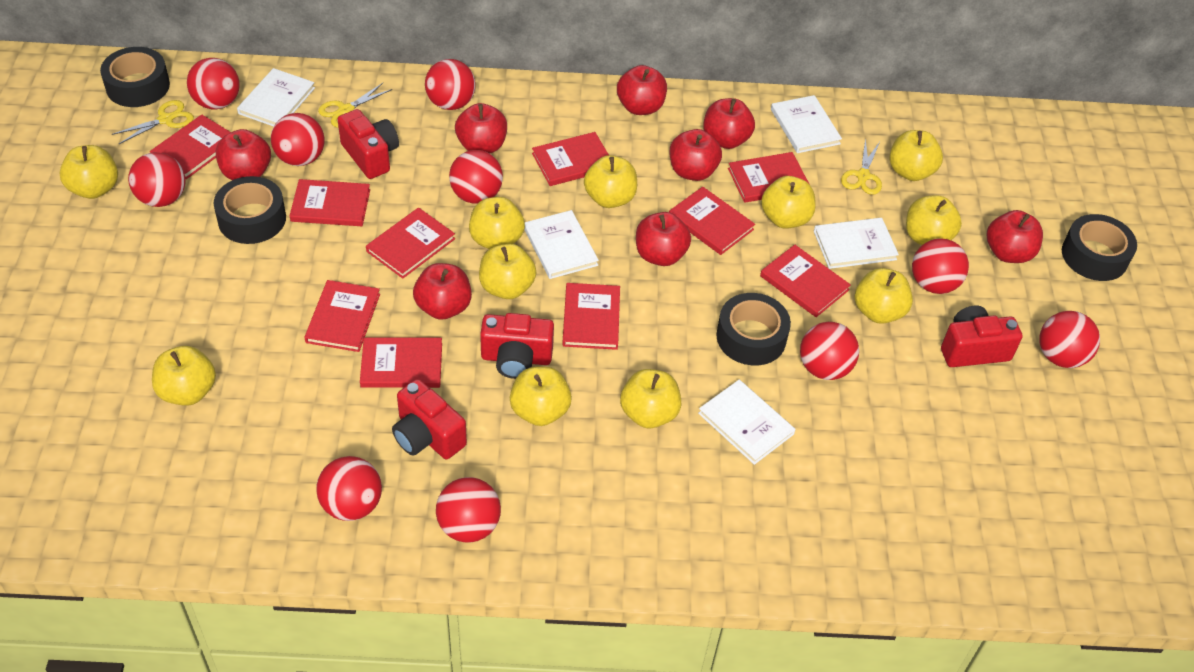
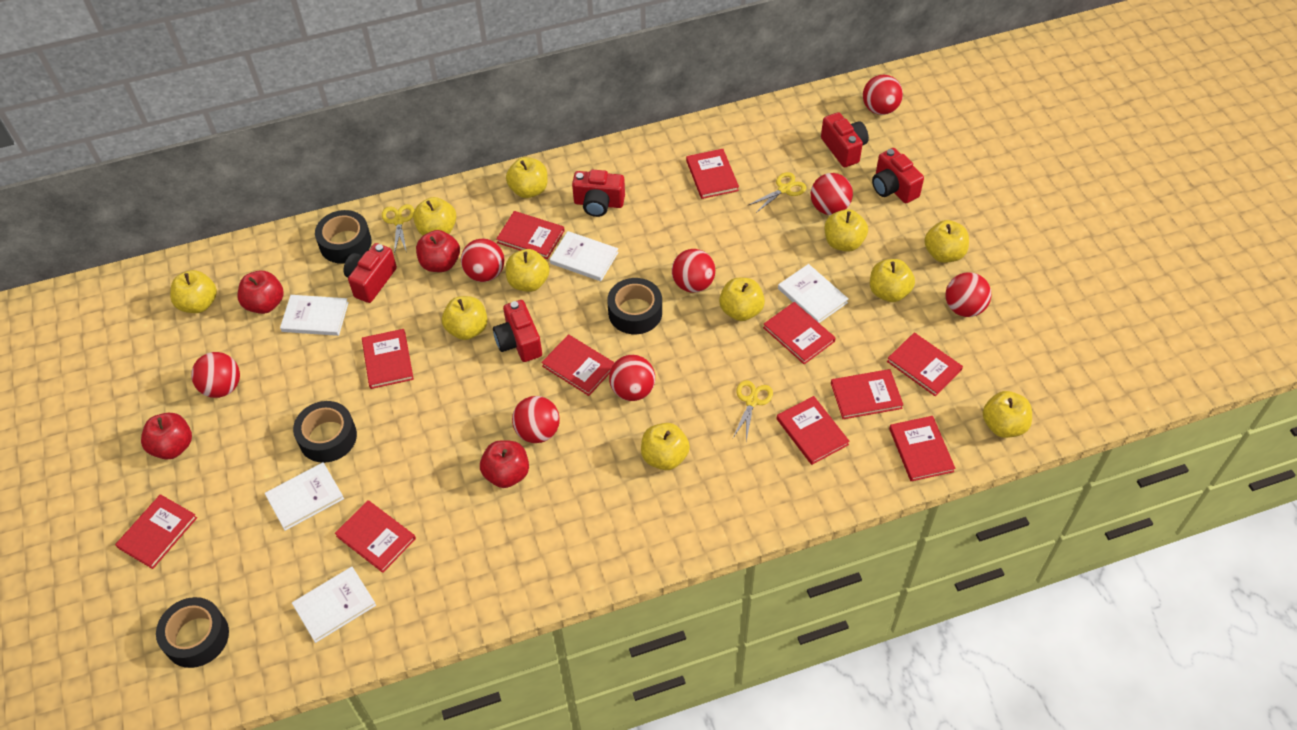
red apple: [216,129,271,180] [413,263,472,320] [455,103,507,154] [617,65,667,115] [636,212,691,266] [669,129,722,181] [703,98,755,149] [987,210,1043,263] = 8 -> [141,413,192,459] [237,271,284,314] [416,230,460,272] [480,440,529,488] = 4
red ball: [128,152,186,207] [187,58,240,109] [271,113,325,166] [316,456,382,521] [425,59,476,110] [436,477,501,542] [449,150,503,204] [800,322,859,380] [912,238,969,294] [1039,311,1100,368] = 10 -> [191,352,240,398] [461,239,504,282] [512,396,560,443] [609,355,655,401] [672,249,715,293] [811,173,853,215] [863,75,903,115] [945,272,991,317] = 8
red book: [150,115,231,179] [290,179,370,226] [304,280,380,352] [360,337,442,388] [366,208,455,279] [532,132,609,186] [562,283,620,350] [669,187,755,255] [728,152,809,203] [760,245,851,317] = 10 -> [115,494,197,569] [335,500,416,573] [362,329,414,389] [496,211,565,259] [541,334,615,396] [686,149,739,199] [763,302,836,364] [776,396,850,465] [831,369,903,419] [887,333,963,396] [889,416,955,481] = 11
red camera: [337,109,399,179] [392,379,467,459] [480,313,554,379] [941,306,1022,367] = 4 -> [344,243,397,303] [493,300,542,362] [572,170,625,217] [821,112,869,167] [872,148,924,203] = 5

